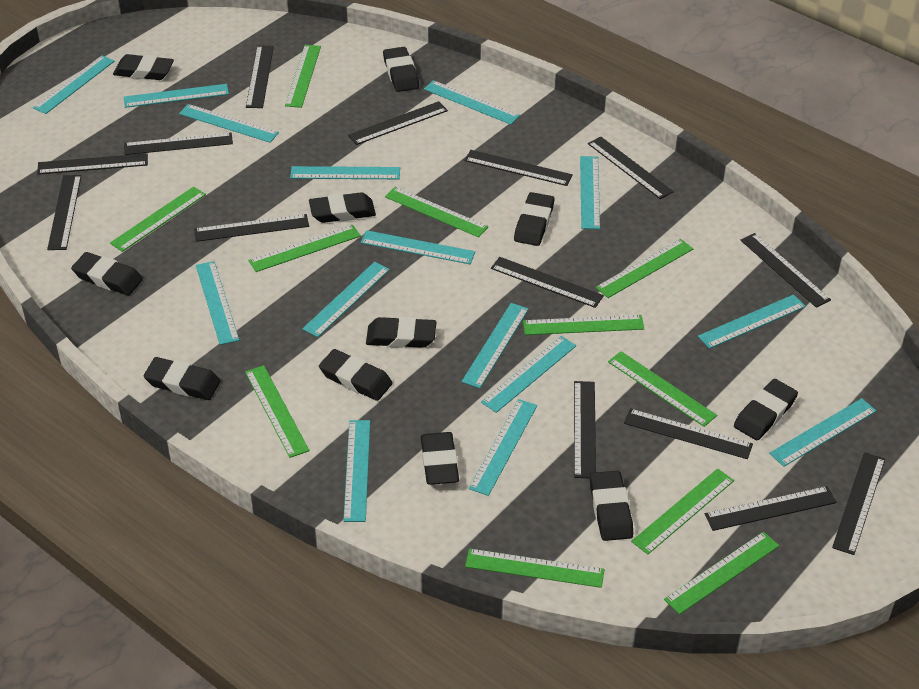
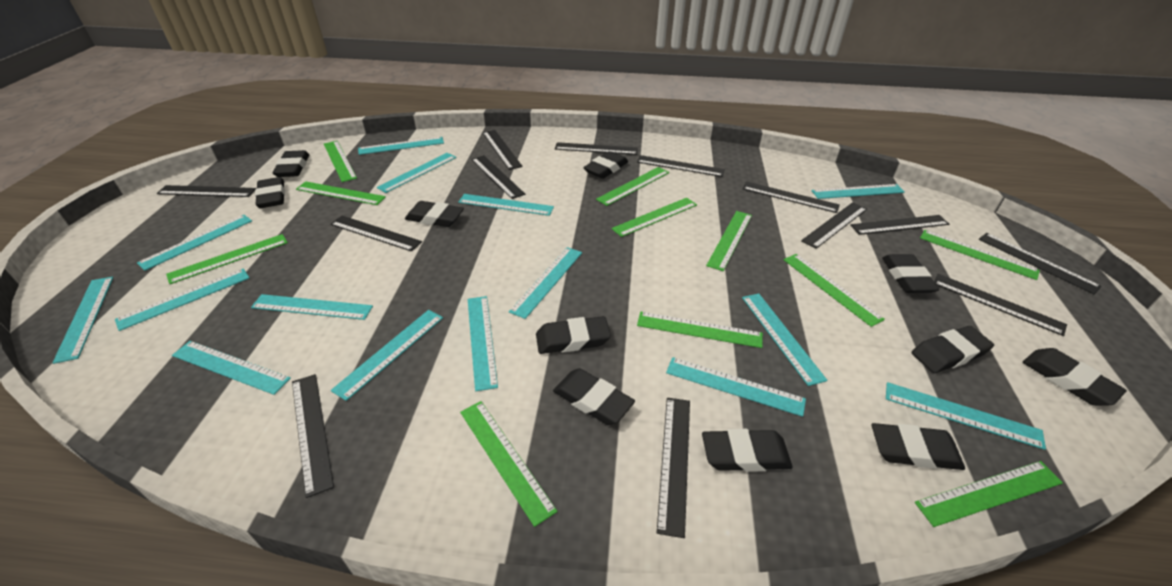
black ruler: [37,153,148,174] [47,175,81,250] [124,133,233,155] [194,214,309,242] [246,46,274,108] [348,101,448,145] [464,150,573,186] [491,257,604,308] [574,381,596,478] [588,137,674,199] [624,408,753,459] [705,486,836,531] [740,233,831,308] [832,452,885,555] = 14 -> [157,185,256,197] [292,374,334,498] [330,216,422,251] [471,155,525,199] [483,130,523,170] [555,142,638,155] [637,155,725,177] [657,398,690,538] [742,181,840,213] [801,202,867,249] [851,215,949,235] [934,274,1067,336] [979,233,1102,294] = 13

